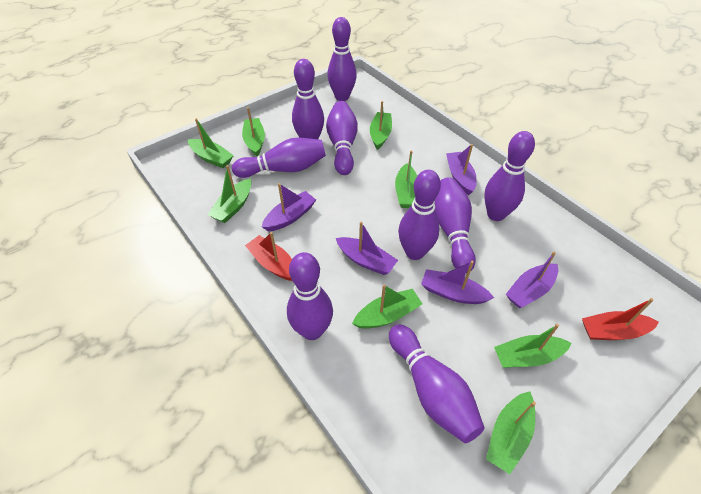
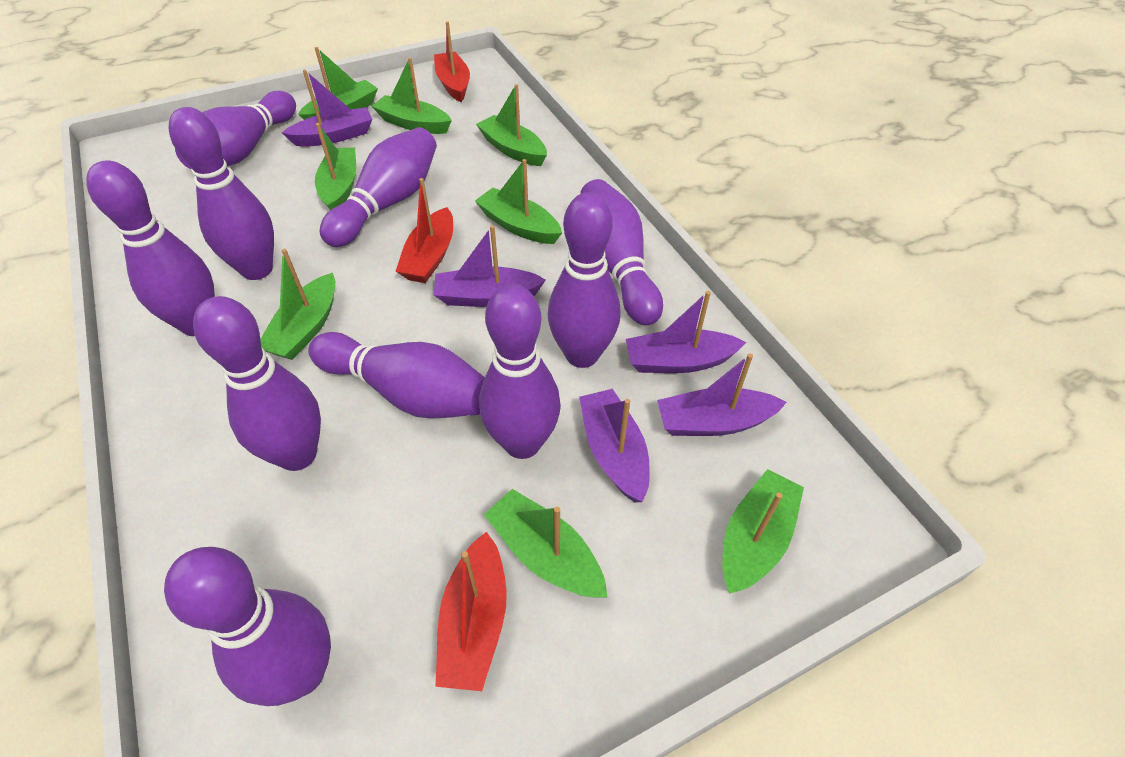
purple bowling pin: [232,138,326,178] [287,252,333,340] [292,59,324,139] [326,101,358,175] [327,17,357,101] [389,324,485,443] [398,170,441,260] [434,177,476,273] [484,131,535,221] = 9 -> [86,160,215,336] [164,547,331,706] [169,107,274,280] [175,91,296,169] [193,296,321,471] [308,332,485,418] [320,127,437,247] [479,284,561,459] [548,192,620,368] [580,179,663,325] = 10
red boat: [245,232,292,281] [582,298,659,340] = 2 -> [396,178,453,283] [434,21,470,102] [436,532,507,691] = 3

